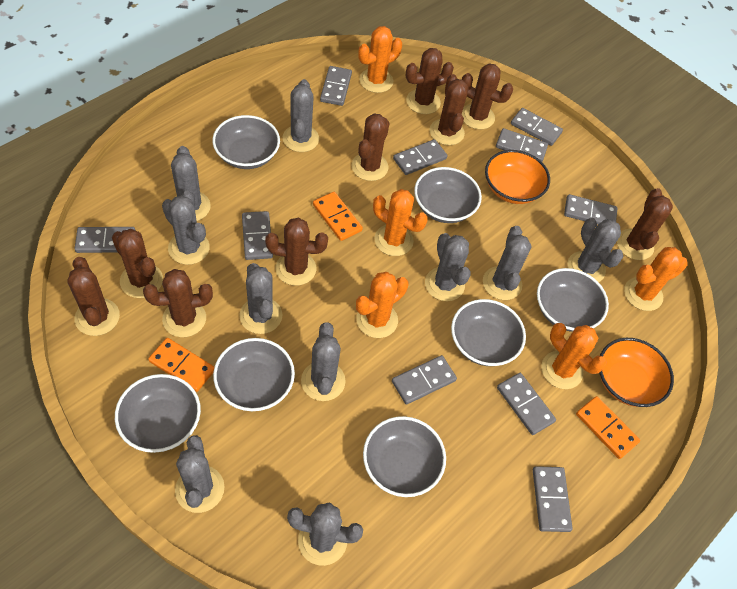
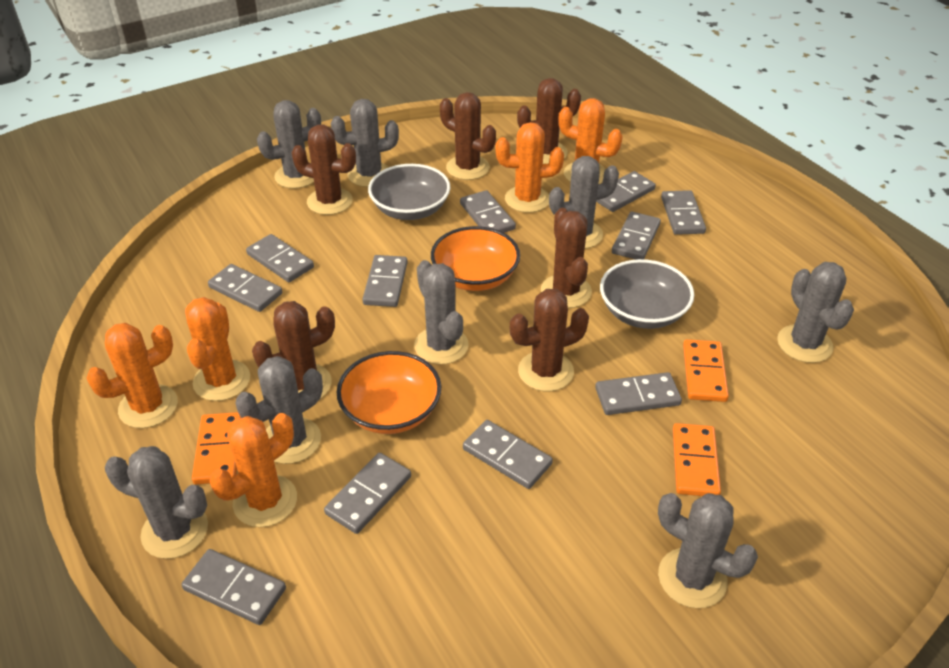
brown cactus: [67,257,120,336] [112,229,163,298] [143,269,213,337] [265,218,328,286] [352,114,390,181] [406,48,454,114] [430,74,469,145] [462,63,513,130] [617,188,673,260] = 9 -> [252,301,335,400] [292,124,356,215] [440,92,496,180] [510,289,589,391] [517,78,581,164] [541,208,592,308] = 6
grey bowl: [115,374,201,453] [212,115,280,169] [213,338,295,411] [363,416,446,497] [414,167,482,223] [451,299,526,366] [537,268,609,332] = 7 -> [368,164,450,220] [600,259,694,329] = 2
grey cactus: [162,195,210,265] [171,146,211,221] [175,435,225,513] [239,263,282,334] [283,79,319,152] [287,502,363,566] [301,322,346,401] [425,233,471,301] [483,226,532,300] [567,218,623,282] = 10 -> [105,446,208,559] [235,356,323,464] [257,100,321,189] [331,99,399,187] [414,260,469,365] [549,156,619,249] [658,493,758,608] [777,262,854,363] = 8
grey domino: [75,227,136,253] [242,211,273,260] [320,66,352,106] [392,355,457,405] [393,139,447,175] [496,128,548,162] [497,373,556,435] [511,108,563,146] [533,466,573,532] [564,194,617,225] = 10 -> [181,549,286,625] [208,264,282,312] [246,234,314,282] [324,453,411,534] [362,255,408,307] [460,190,516,233] [463,420,553,489] [595,372,682,415] [596,171,656,212] [612,212,661,260] [661,190,706,235] = 11

